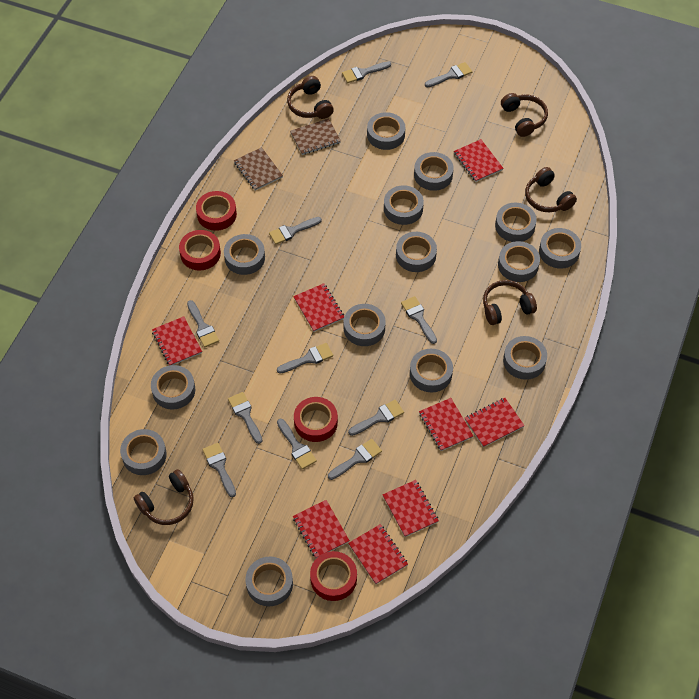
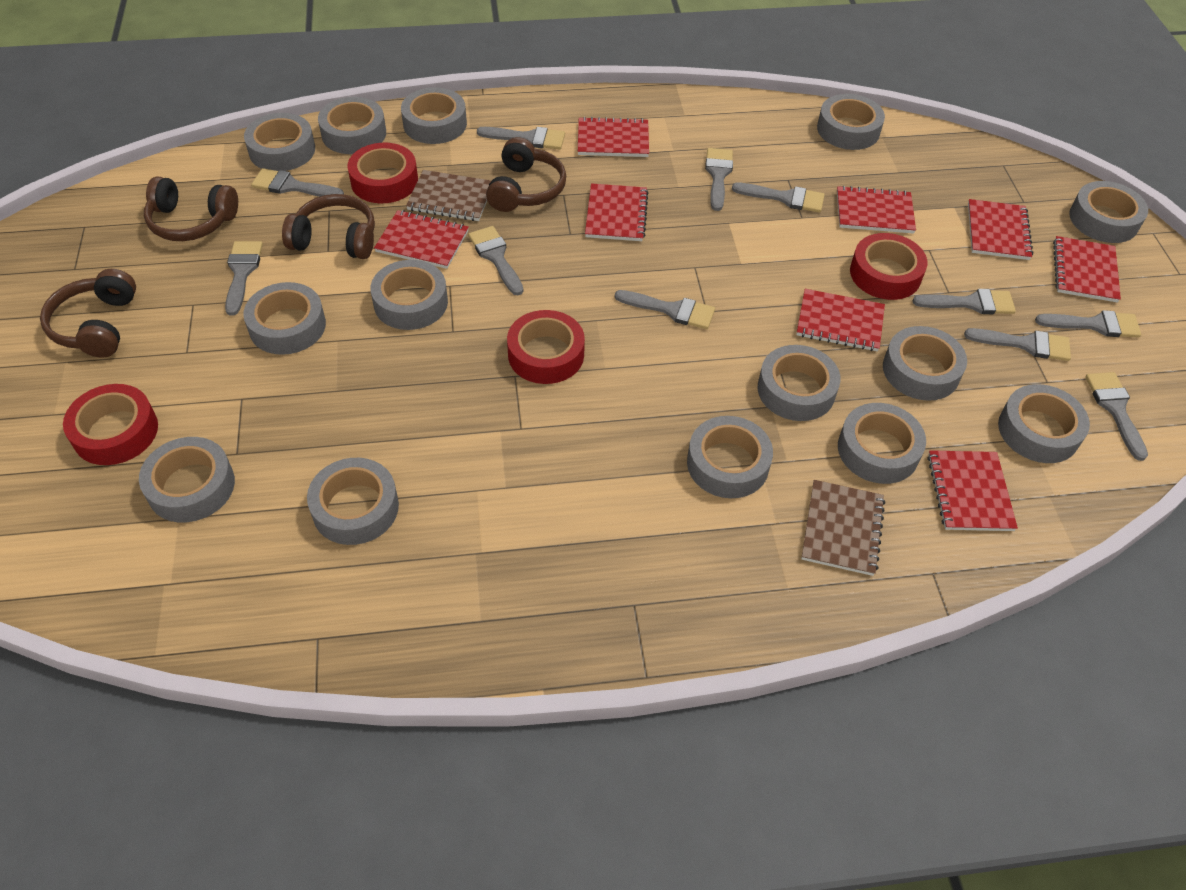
brown headphones: [134,469,194,525] [287,76,334,119] [483,280,537,325] [501,93,548,137] [525,167,577,212] = 5 -> [40,269,136,358] [144,177,238,241] [282,194,375,259] [486,137,566,212] = 4

